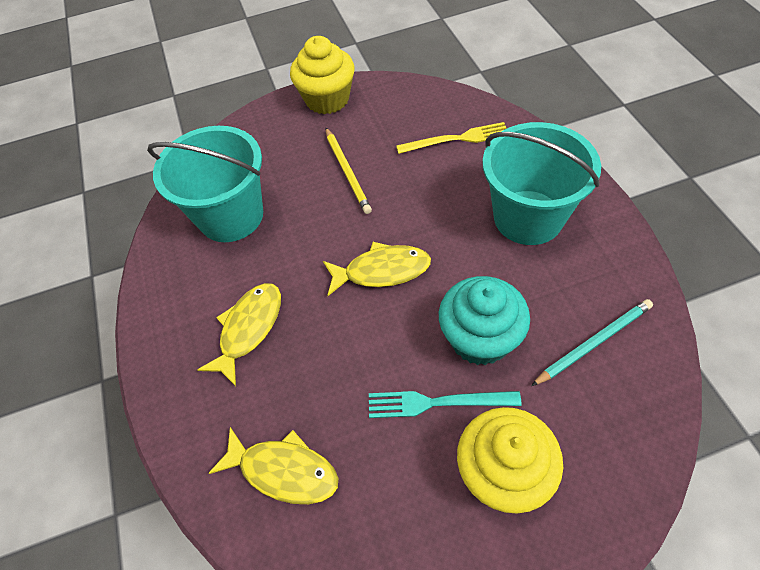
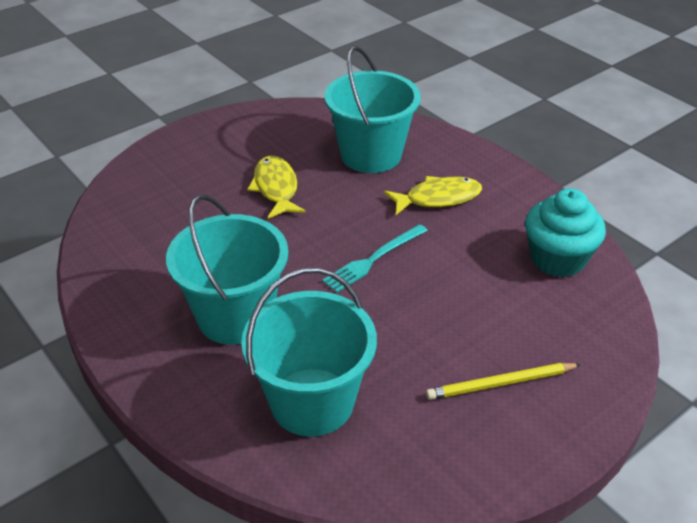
turquoise bucket: [147,126,263,242] [482,122,601,245] = 2 -> [166,195,288,345] [241,268,377,436] [324,46,421,173] = 3
turquoise pencil: [531,299,653,386] = 1 -> none = 0
yellow cupcake: [290,36,354,114] [457,407,563,514] = 2 -> none = 0
yellow fish: [197,283,281,386] [209,427,338,504] [323,242,431,296] = 3 -> [247,156,306,219] [384,176,482,215] = 2
yellow fork: [396,122,507,154] = 1 -> none = 0

